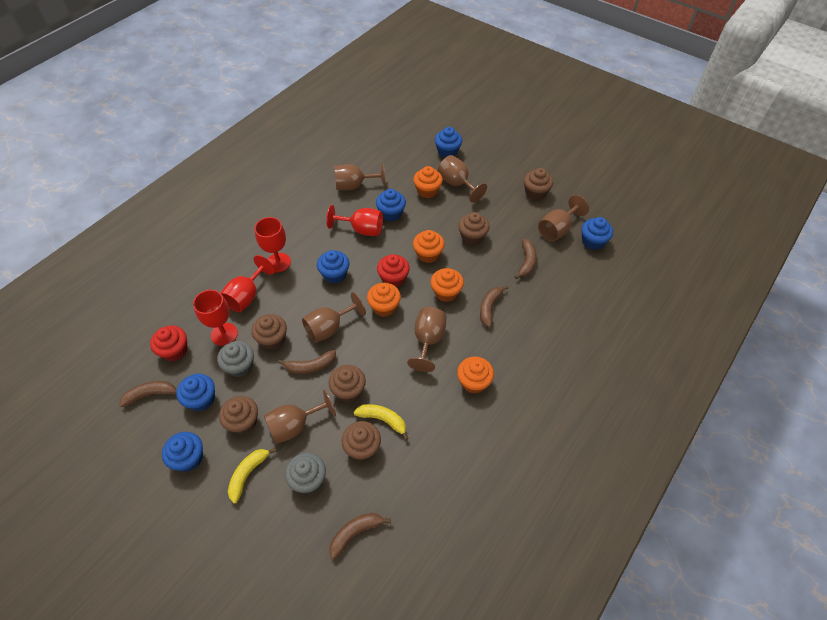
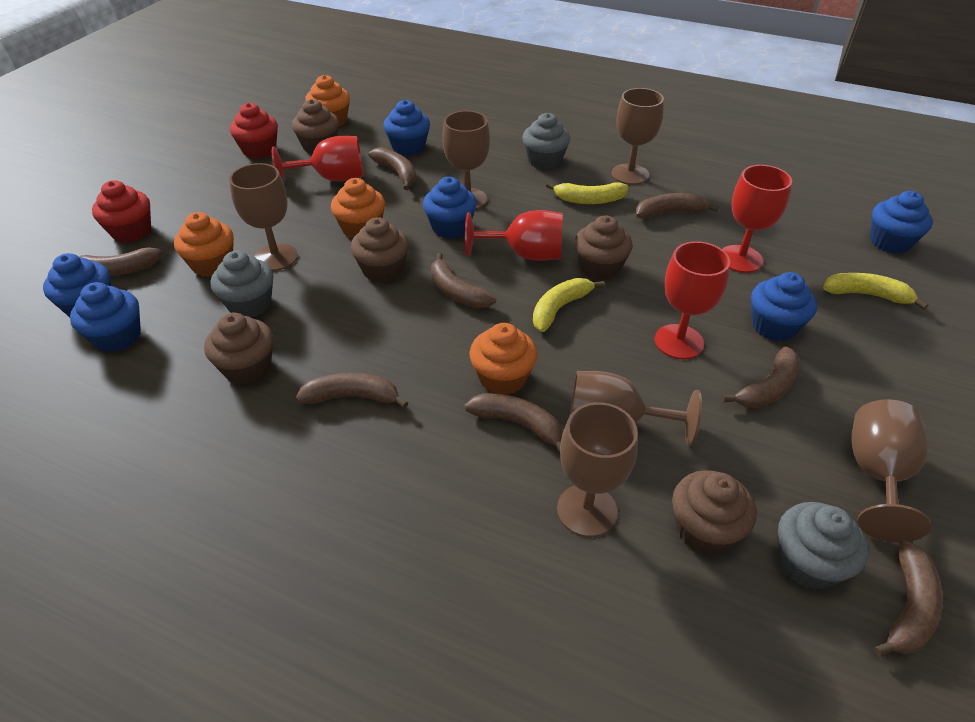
brown banana: [119,381,177,407] [278,350,336,374] [329,513,391,560] [480,285,509,327] [515,239,536,279] = 5 -> [79,248,162,276] [296,373,408,408] [368,147,416,190] [431,253,496,308] [464,393,562,452] [636,193,719,219] [722,346,800,408] [874,540,943,657] = 8
brown cupcake: [219,396,258,434] [252,314,287,350] [328,365,366,402] [341,421,381,461] [458,212,490,245] [524,168,553,200] = 6 -> [204,313,273,384] [292,99,339,154] [351,217,409,283] [575,215,632,281] [672,470,756,554] = 5
grey cupcake: [217,341,254,377] [285,453,326,493] = 2 -> [211,251,273,318] [522,113,570,170] [778,502,868,590] = 3
orange cupcake: [367,283,401,317] [413,166,443,198] [413,230,445,263] [431,268,464,302] [457,357,494,394] = 5 -> [174,212,234,277] [305,75,350,126] [331,178,385,238] [469,323,537,395] = 4
yellow banana: [228,448,276,504] [354,404,409,440] = 2 -> [533,278,605,332] [546,182,628,204] [823,273,928,309] = 3

